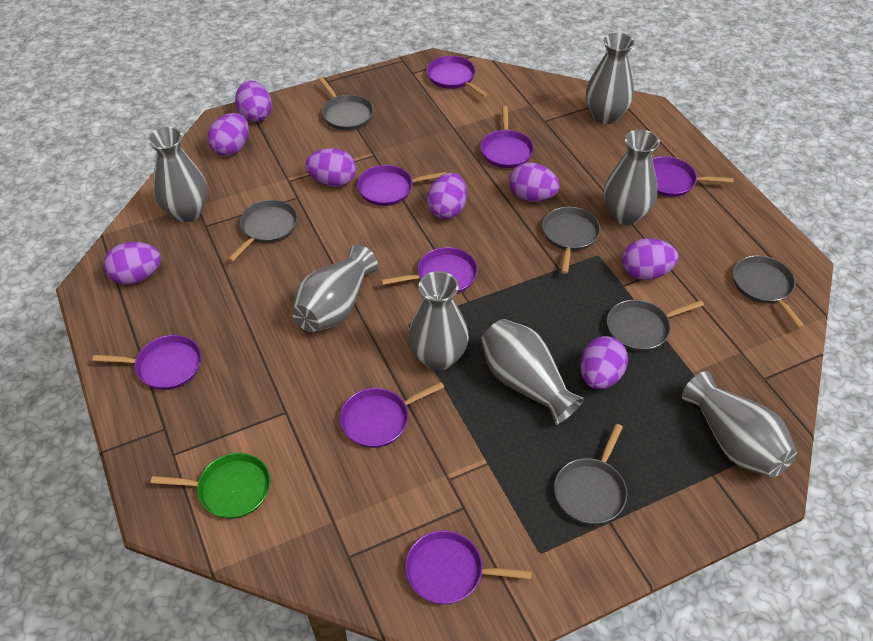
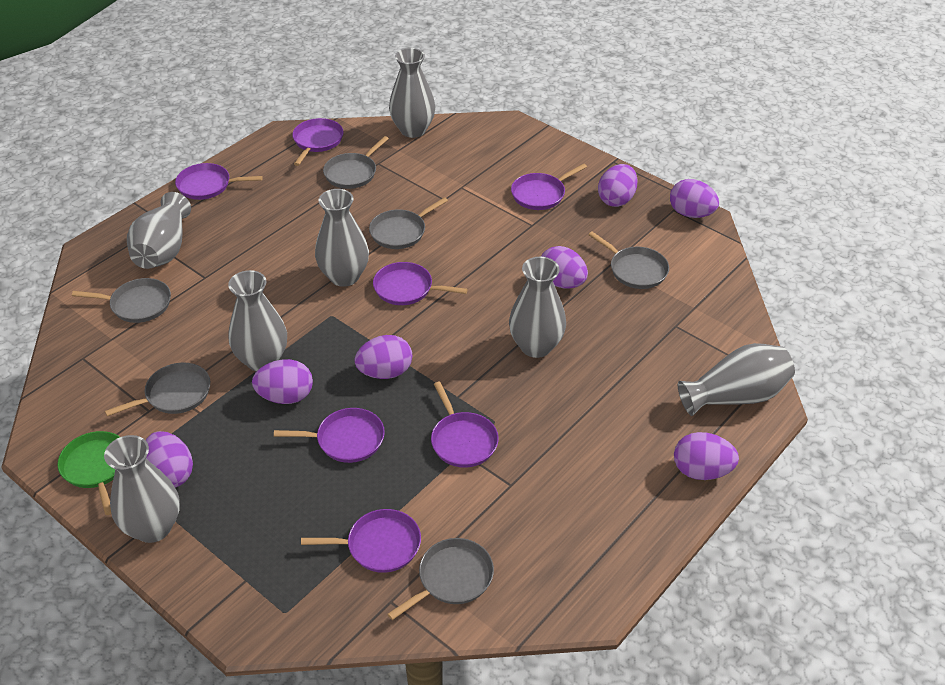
purple egg: [104,242,161,285] [208,113,249,156] [235,80,272,122] [305,148,356,187] [427,173,467,219] [509,162,560,202] [580,336,628,389] [622,238,679,280] = 8 -> [146,431,193,488] [252,359,313,404] [354,335,412,379] [541,246,588,289] [598,164,638,207] [670,179,719,218] [674,432,739,480] = 7
purple pan: [92,335,201,390] [340,382,444,448] [357,165,446,206] [381,247,478,294] [405,530,532,604] [427,56,488,97] [481,106,534,168] [653,157,734,197] = 8 -> [175,163,263,200] [274,408,385,463] [292,118,344,166] [301,509,421,573] [373,262,468,305] [431,382,499,468] [511,164,587,210] = 7

